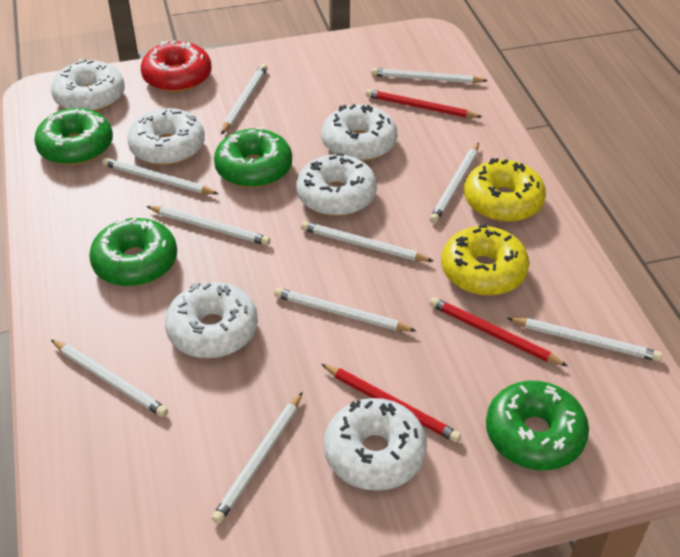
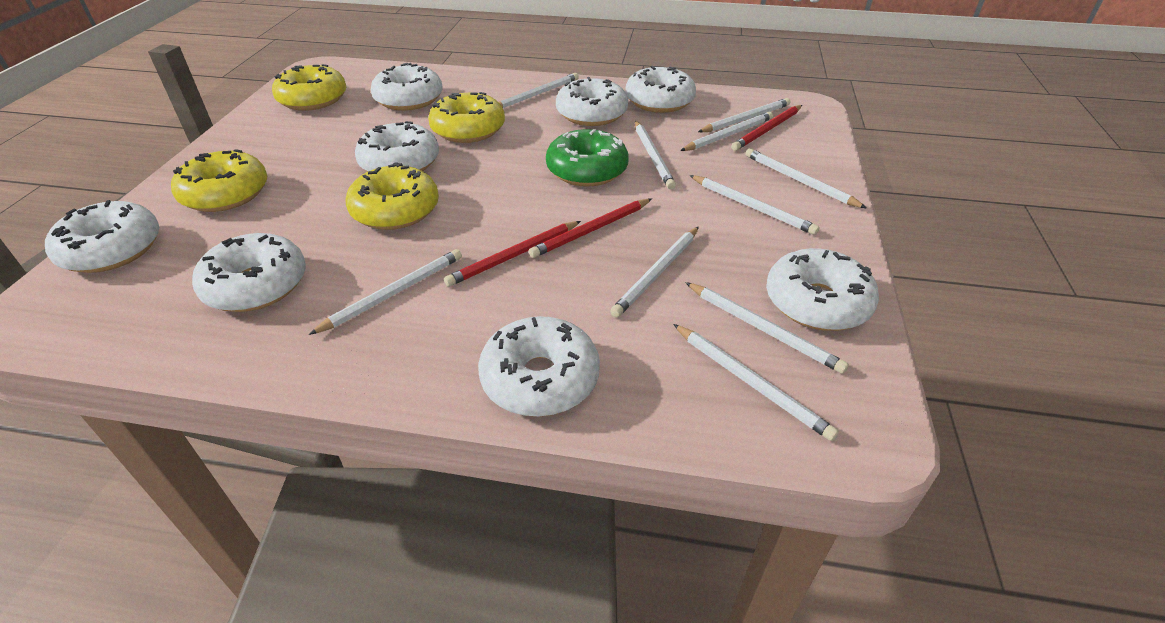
green donut: [34,108,113,165] [89,217,177,287] [214,127,292,188] [486,381,589,470] = 4 -> [546,129,629,187] = 1
red donut: [141,41,212,93] = 1 -> none = 0
white donut: [51,59,125,112] [127,108,205,166] [165,282,258,359] [297,153,377,216] [322,104,397,162] [324,398,427,491] = 6 -> [45,200,159,273] [192,233,306,312] [355,121,439,172] [371,63,442,111] [478,316,600,417] [556,77,628,126] [625,66,696,113] [766,248,879,331] = 8
yellow donut: [442,225,529,296] [464,158,546,222] = 2 -> [171,149,267,212] [272,64,346,111] [346,162,439,230] [428,92,505,143] = 4

